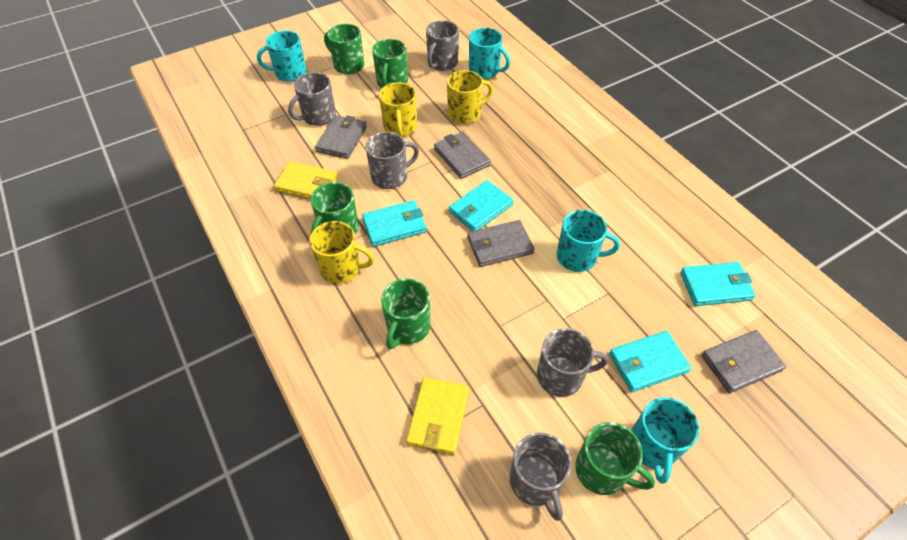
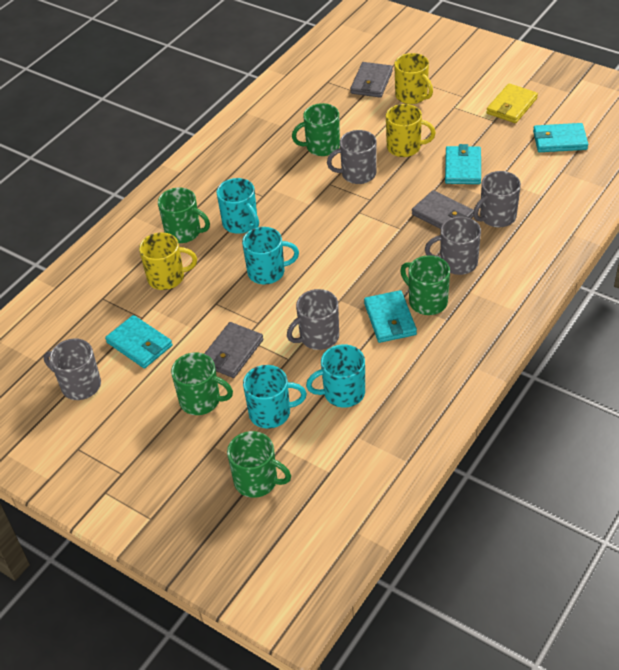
grey wallet: [315,115,367,159] [434,132,491,179] [467,220,534,267] [701,330,786,393] = 4 -> [204,322,263,378] [350,62,393,98] [412,190,474,229] = 3
yellow wallet: [274,161,338,199] [406,377,469,455] = 2 -> [486,83,538,123] = 1

